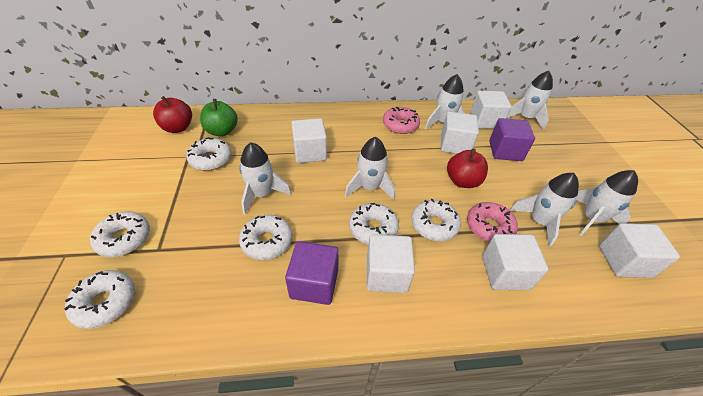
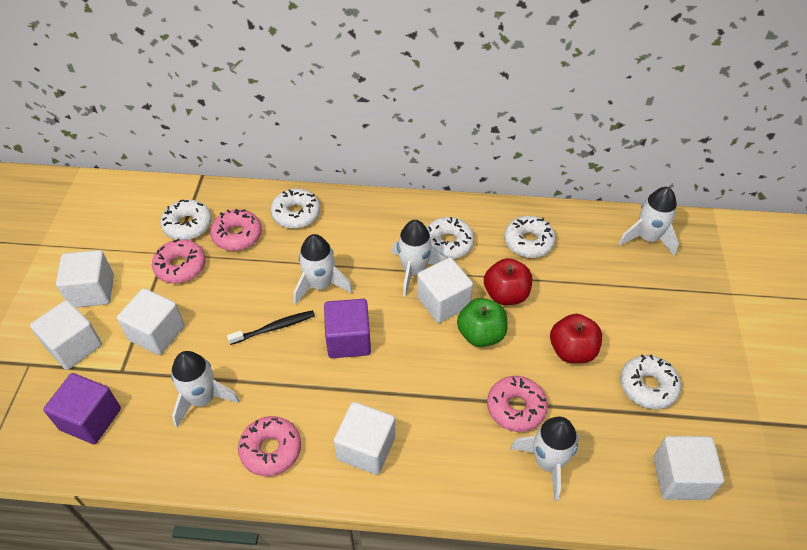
black toothbrush: none = 0 -> [227,310,315,345] = 1
pink donut: [383,107,420,134] [467,202,518,242] = 2 -> [152,239,206,283] [210,209,262,251] [238,416,301,476] [487,376,548,432] = 4
white donut: [64,270,135,329] [90,211,150,257] [186,137,231,171] [239,215,292,260] [349,203,399,245] [411,199,461,241] = 6 -> [160,200,212,240] [271,188,320,229] [427,217,474,259] [504,216,556,258] [620,354,681,409] = 5
white rocket: [239,142,291,214] [345,137,395,200] [425,74,465,129] [508,71,553,130] [510,173,579,247] [576,170,638,236] = 6 -> [171,351,240,428] [294,234,353,305] [392,220,445,297] [510,417,579,501] [618,187,679,256] = 5

